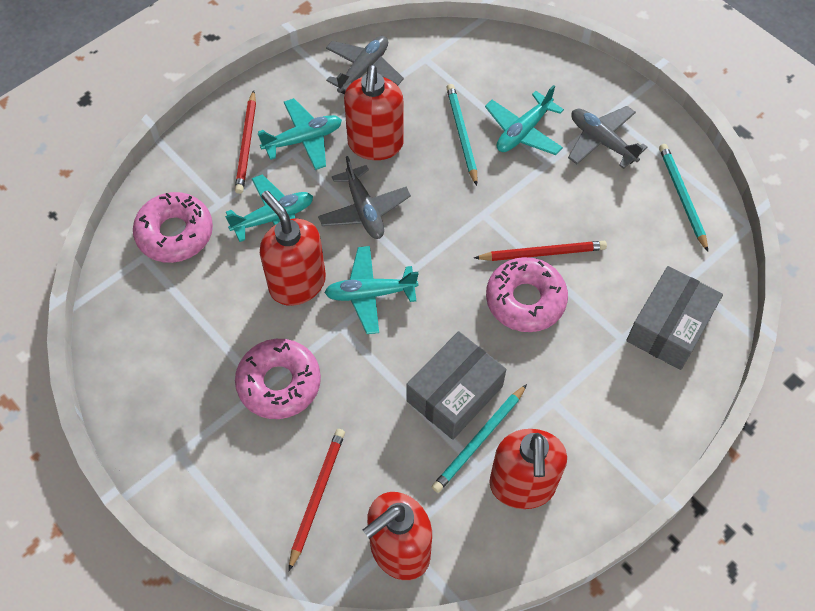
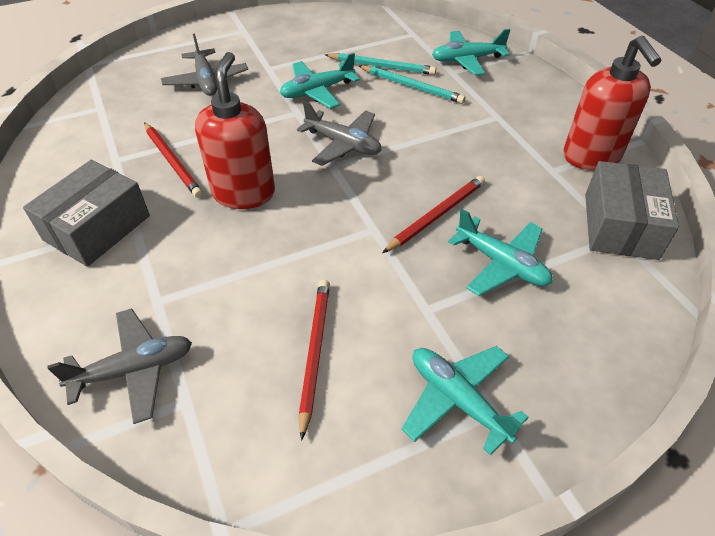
pink donut: [133,192,213,263] [235,339,321,419] [486,257,568,332] = 3 -> none = 0
red soap dispenser: [260,191,326,306] [344,65,404,160] [363,492,432,580] [489,429,567,509] = 4 -> [195,52,275,209] [563,36,661,170] = 2
turquoise pencil: [432,384,527,493] [446,84,477,186] [659,144,708,252] = 3 -> [325,53,436,75] [359,65,465,104] = 2

